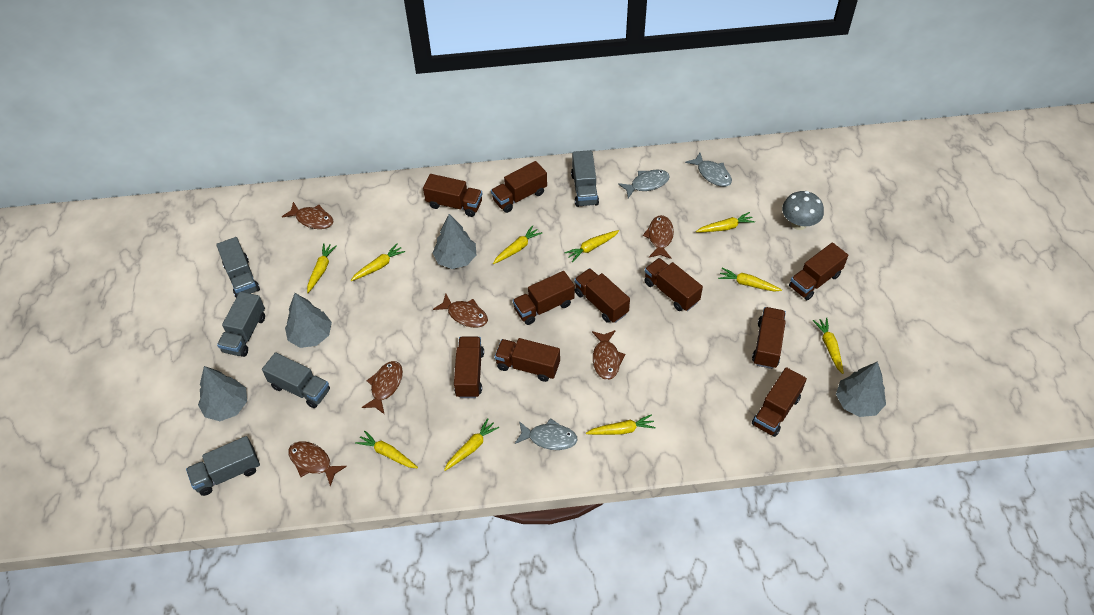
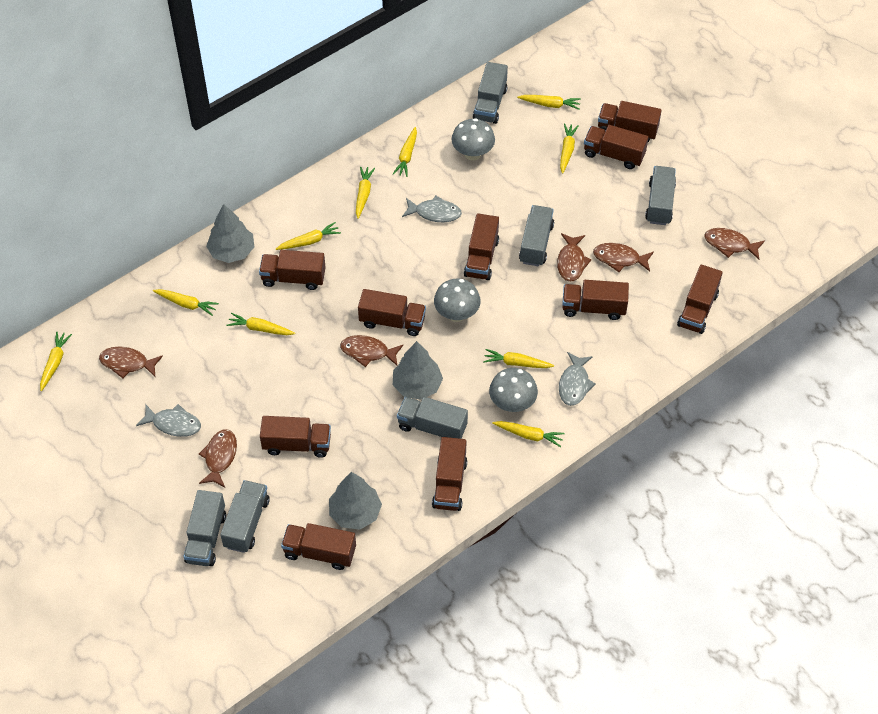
grey mushroom: [782,191,824,230] = 1 -> [434,279,481,322] [451,118,495,161] [489,368,538,412] = 3
grey tree: [198,366,247,421] [285,293,332,348] [433,214,476,269] [836,362,886,417] = 4 -> [206,204,254,263] [329,472,382,529] [393,341,443,400] = 3
grey truck: [186,436,260,496] [216,237,260,297] [217,292,265,357] [262,352,330,408] [571,150,599,207] = 5 -> [183,490,226,566] [220,480,270,553] [397,397,468,439] [473,62,508,124] [519,205,554,266] [645,166,676,225] = 6

